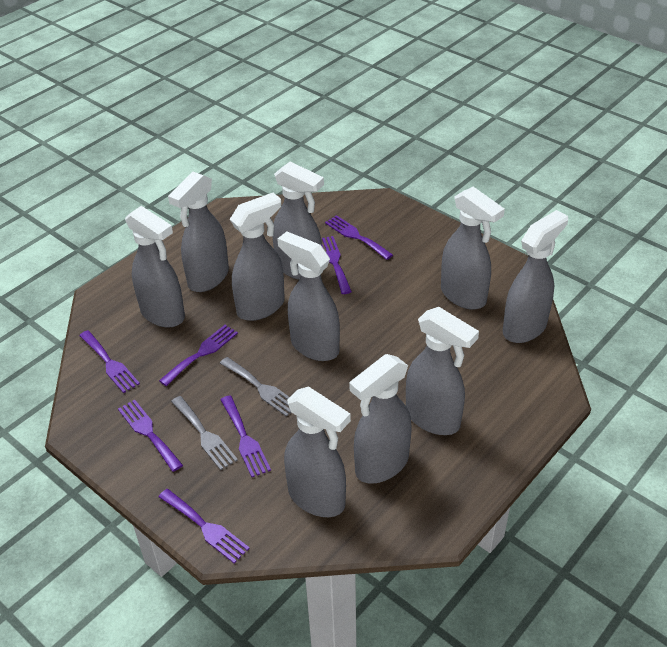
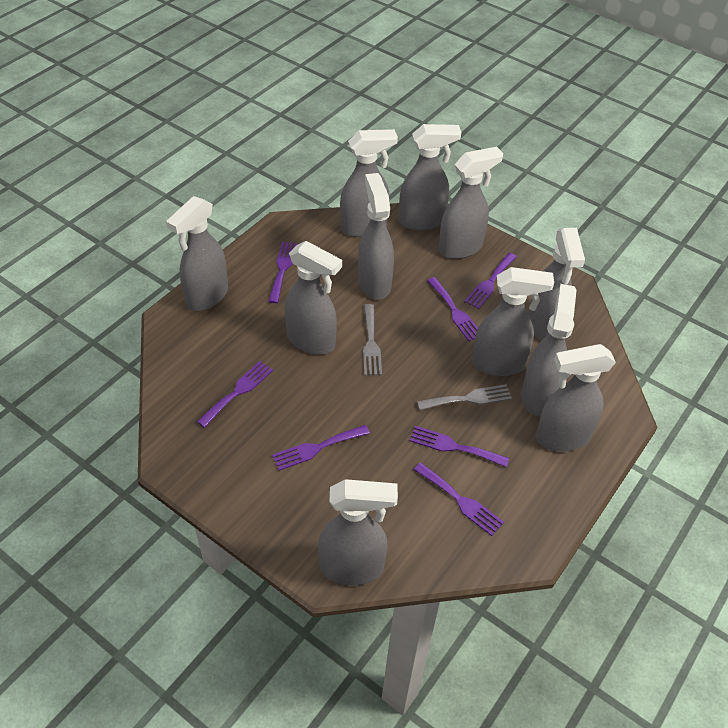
grey spray bottle: [125,206,185,328] [168,172,229,292] [230,193,285,321] [272,162,324,280] [277,232,340,361] [284,386,351,517] [350,354,411,484] [406,307,479,435] [441,187,505,310] [503,210,568,343] = 10 -> [166,196,228,311] [285,241,342,355] [318,479,398,585] [340,129,398,237] [358,173,394,300] [399,124,461,231] [439,147,503,259] [472,267,554,376] [521,284,577,416] [528,228,585,340] [536,344,616,452] = 11

